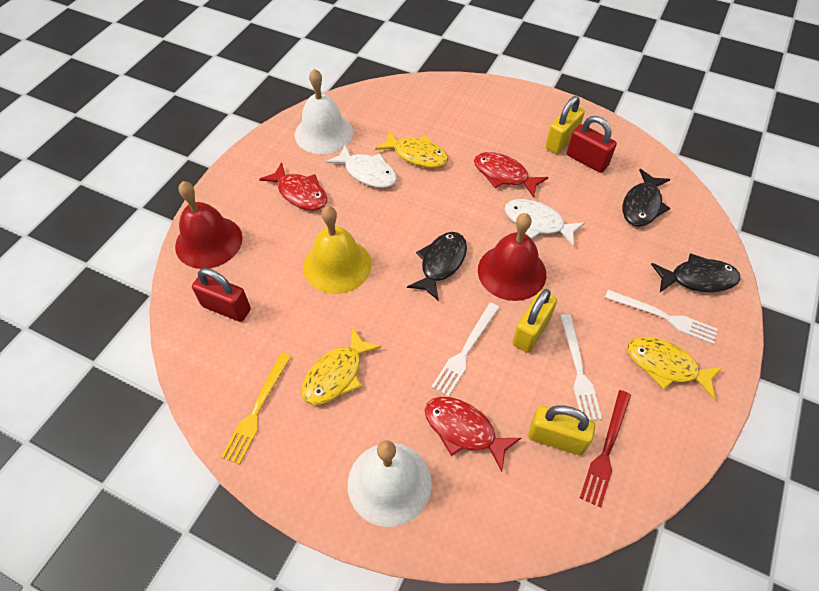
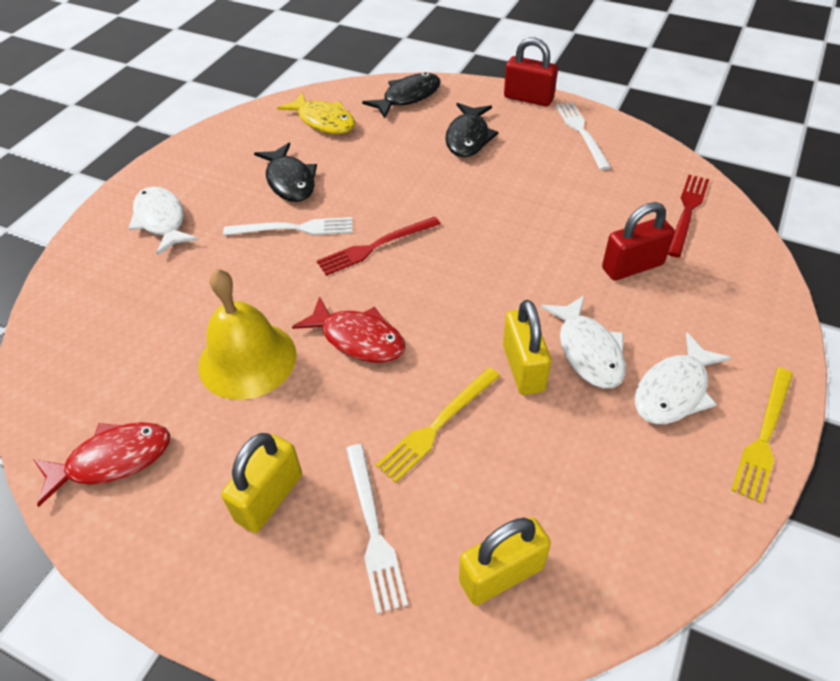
red bell: [175,181,243,269] [478,213,546,301] = 2 -> none = 0
red fish: [259,162,327,211] [425,397,521,472] [474,152,549,198] = 3 -> [33,422,170,507] [292,296,406,363] = 2
red fork: [580,390,631,508] = 1 -> [317,217,441,276] [668,175,709,258] = 2
white bell: [295,69,353,154] [348,441,432,527] = 2 -> none = 0
white fish: [326,145,397,188] [504,199,585,247] = 2 -> [128,186,198,255] [541,295,626,388] [635,332,732,424] = 3
yellow fish: [301,328,382,405] [375,130,449,168] [627,337,723,399] = 3 -> [277,92,355,134] = 1
yellow fork: [221,352,291,465] = 1 -> [376,367,500,483] [731,367,793,503] = 2

